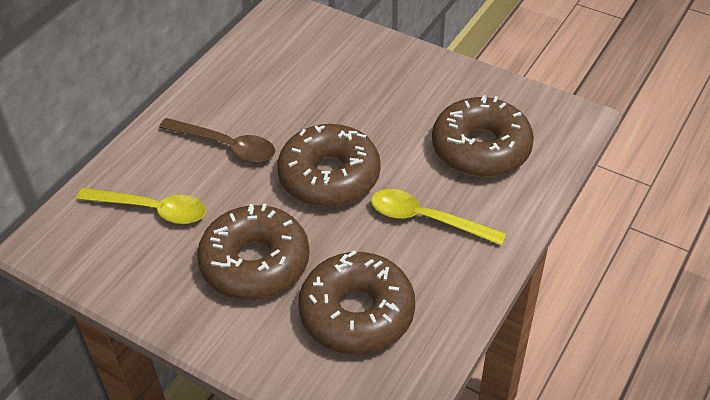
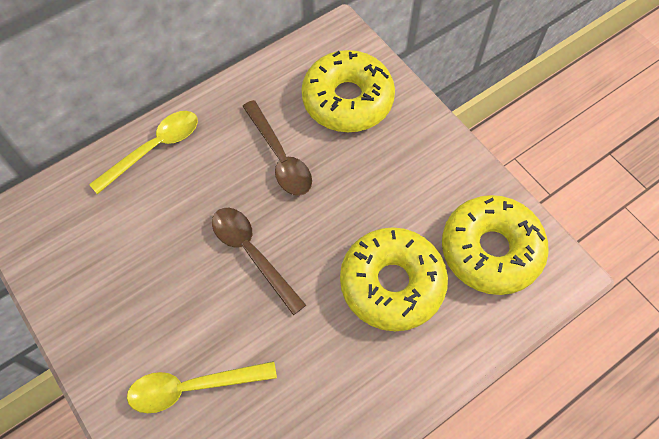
brown donut: [197,203,309,300] [277,124,381,207] [298,250,415,354] [432,95,534,177] = 4 -> none = 0
brown spoon: [159,118,275,163] = 1 -> [212,208,306,315] [242,100,312,196] = 2
yellow donut: none = 0 -> [302,50,395,132] [340,227,448,331] [442,195,549,295] = 3

